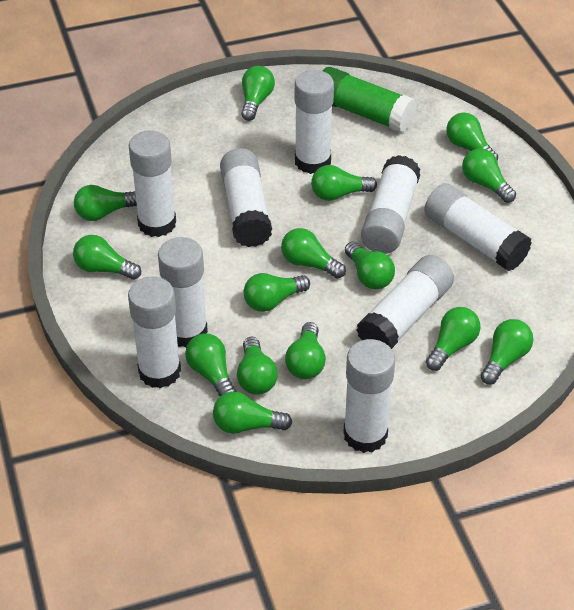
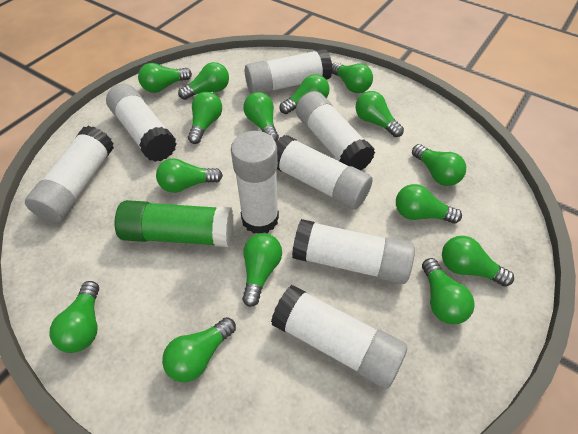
white glue stick: [128,276,181,388] [129,130,176,237] [158,237,208,348] [220,148,272,247] [295,70,334,174] [343,339,395,453] [357,255,454,349] [361,155,420,254] [424,183,532,271] = 9 -> [25,126,114,223] [106,84,177,162] [231,131,279,234] [245,49,332,94] [271,285,407,389] [276,135,373,210] [292,219,415,284] [296,91,375,170] = 8

